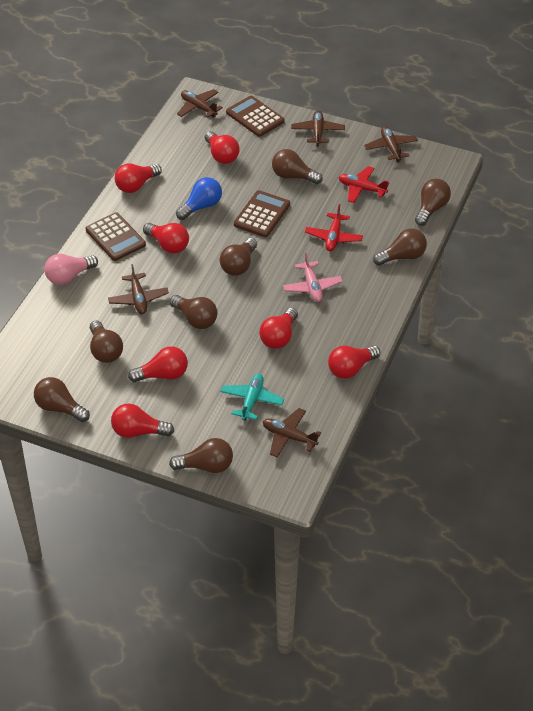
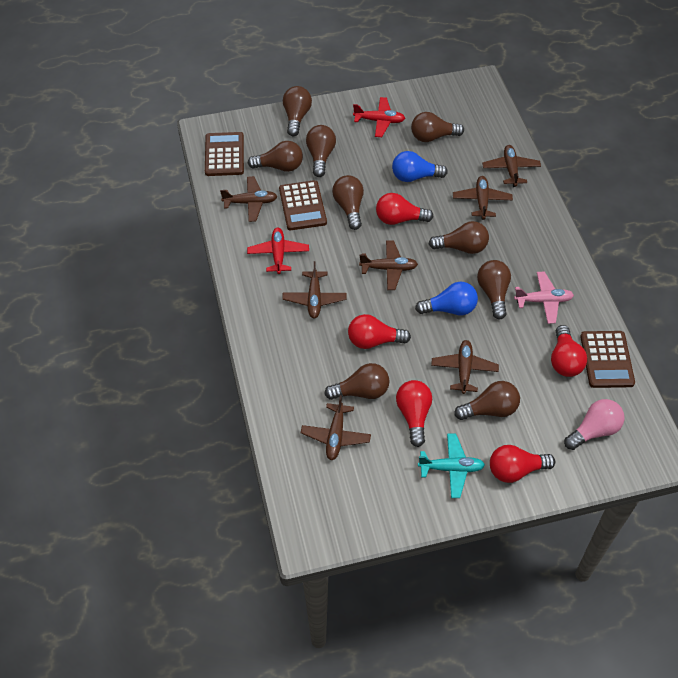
blue light bulb: [176,177,222,220] = 1 -> [392,151,448,182] [415,282,478,315] = 2
brown light bulb: [34,377,90,422] [90,320,123,363] [169,438,233,473] [170,295,218,329] [220,238,257,276] [272,149,323,184] [373,229,427,266] [415,179,451,226] = 8 -> [248,141,303,172] [283,86,312,136] [306,125,336,177] [324,363,389,400] [332,175,364,230] [411,112,464,142] [428,221,489,254] [454,381,520,420] [477,260,511,319] = 9
brown plane: [108,264,169,314] [177,89,223,118] [263,408,321,458] [291,110,345,146] [364,126,418,162] = 5 -> [220,176,277,222] [282,261,346,318] [301,395,371,460] [359,240,418,290] [431,340,499,394] [453,176,513,220] [482,145,541,187] = 7
red light bulb: [111,403,174,438] [115,163,162,193] [128,346,188,382] [143,223,189,254] [205,131,240,164] [259,308,298,349] [328,346,380,379] = 7 -> [348,314,411,349] [376,193,434,225] [396,380,432,447] [490,445,555,483] [551,325,587,377] = 5

